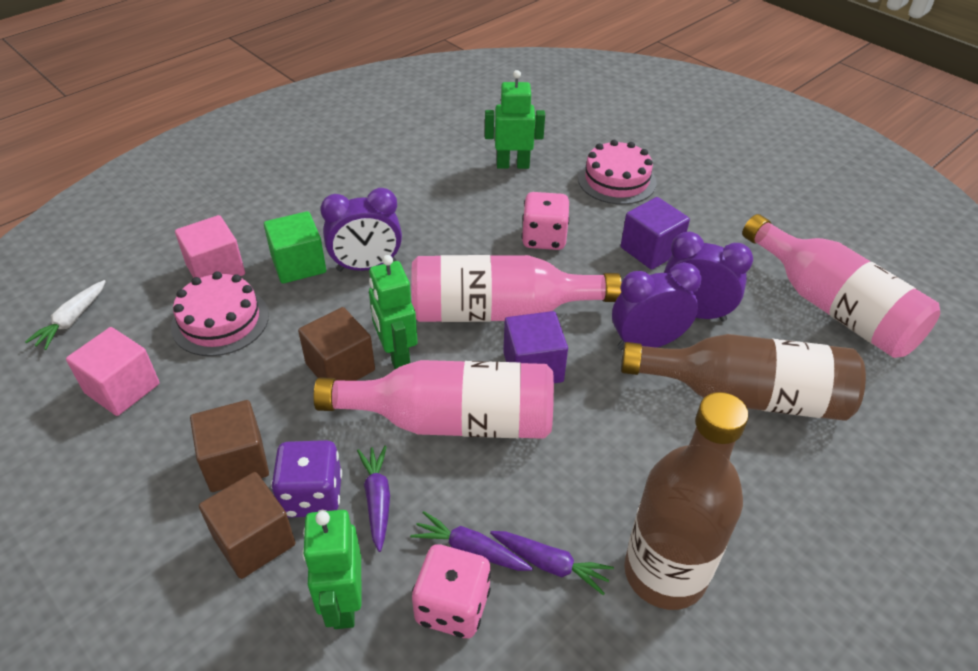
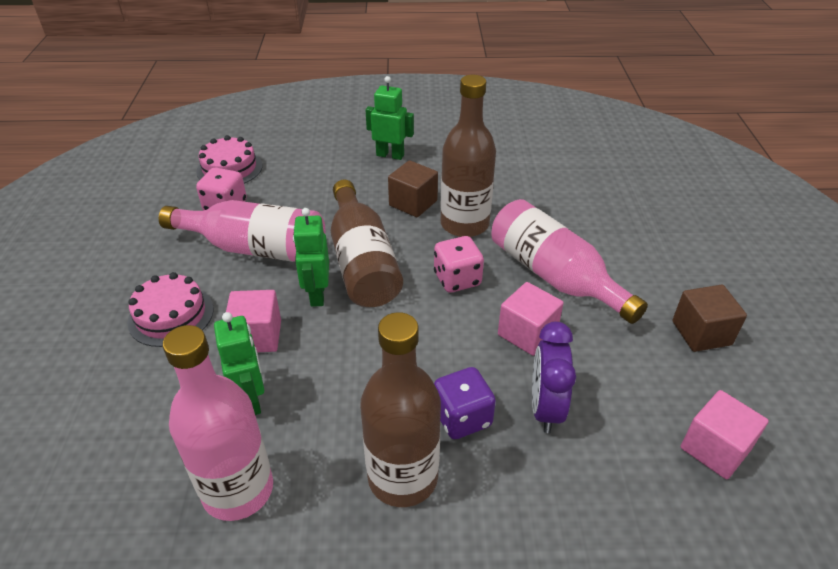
brown bottle: [621,334,866,421] [624,392,749,610] = 2 -> [331,180,403,307] [360,312,441,507] [440,75,496,237] = 3
brown cube: [190,400,269,492] [199,472,295,579] [298,307,375,381] = 3 -> [388,160,438,217] [672,285,747,352] = 2
green cube: [264,211,326,284] = 1 -> none = 0
pink cube: [66,327,160,416] [175,215,245,278] = 2 -> [226,290,281,352] [498,282,564,356] [681,390,769,479] = 3
purple carrot: [357,446,390,552] [410,511,533,571] [490,531,614,595] = 3 -> none = 0
purple clock: [320,188,402,272] [612,262,701,350] [664,232,753,322] = 3 -> [532,322,576,433] = 1
purple cube: [503,311,568,383] [621,197,690,270] = 2 -> none = 0
white carrot: [25,280,106,350] = 1 -> none = 0

